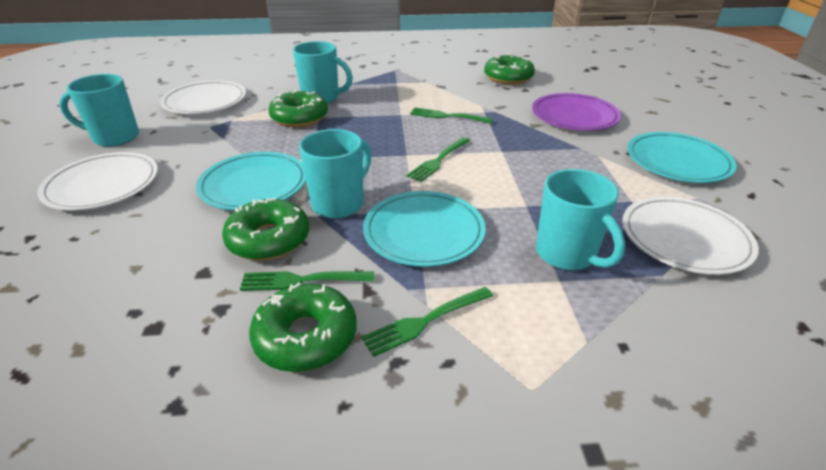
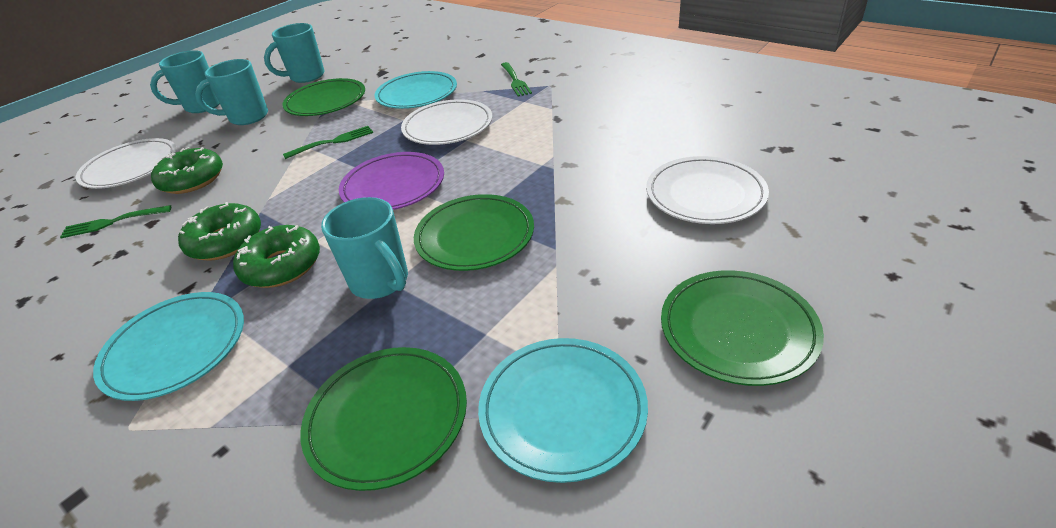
green donut: [222,198,309,261] [249,283,357,372] [268,90,328,127] [484,54,535,85] = 4 -> [151,147,223,194] [178,202,261,261] [233,225,320,288] = 3
green fork: [240,271,374,291] [361,287,493,357] [406,137,470,182] [410,107,493,124] = 4 -> [60,205,171,238] [283,126,373,159] [501,62,532,97] = 3
green plate: none = 0 -> [283,78,365,116] [300,347,467,491] [414,194,534,271] [661,270,824,386] = 4

